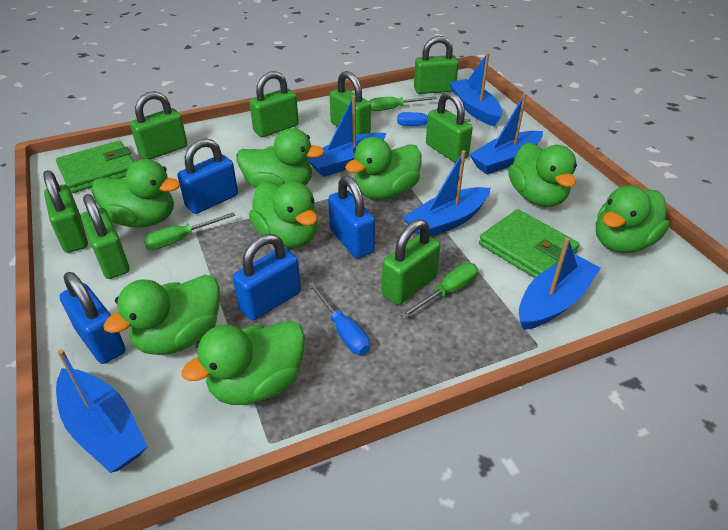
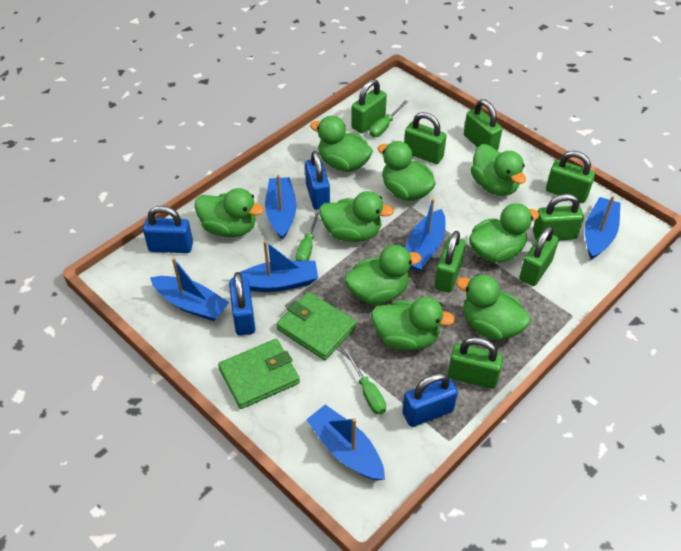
blue screwdriver: [308,282,370,355] [397,112,471,126] = 2 -> none = 0
green duck: [92,159,180,227] [103,275,220,355] [181,321,305,405] [236,128,324,188] [249,182,318,248] [345,137,421,200] [508,142,577,207] [596,186,670,253] = 8 -> [195,188,264,237] [310,116,373,172] [319,191,394,242] [345,245,422,305] [371,297,455,350] [378,141,436,201] [456,274,531,341] [469,203,539,263] [471,144,526,196] = 9

